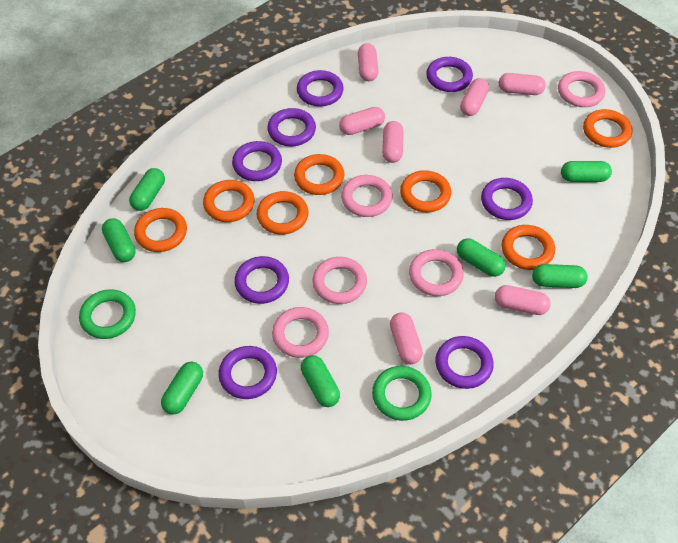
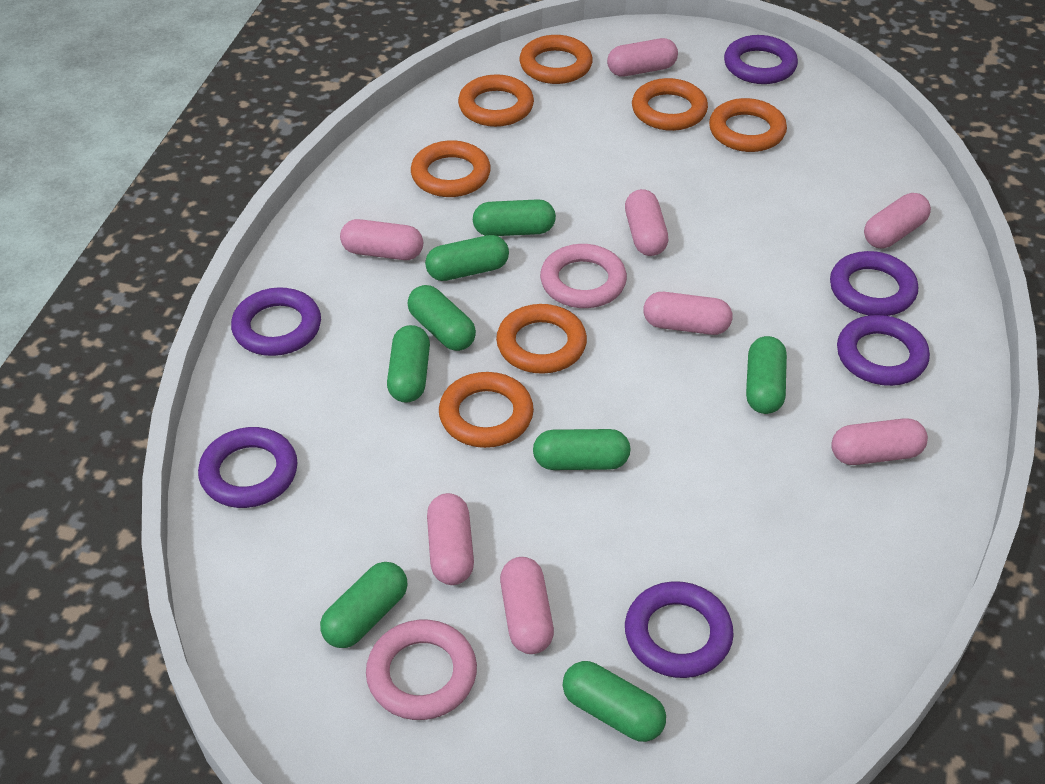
green capsule: [102,218,136,262] [129,168,165,211] [161,362,203,414] [301,355,340,407] [457,238,506,277] [532,264,588,288] [561,161,612,182] = 7 -> [320,562,407,648] [387,325,430,403] [407,285,476,351] [425,235,509,281] [473,199,556,236] [533,429,630,470] [563,661,666,742] [746,336,787,414] = 8
green ring: [79,289,136,339] [372,366,432,421] = 2 -> none = 0
pink capsule: [339,107,385,135] [358,43,378,81] [382,121,404,163] [390,312,423,364] [460,78,489,116] [495,285,550,315] [499,73,546,95] = 7 -> [340,219,423,260] [427,493,474,585] [500,557,554,654] [607,38,678,77] [625,189,668,256] [643,292,733,335] [831,418,928,465] [864,193,931,248] = 8
pink ring: [272,307,329,358] [312,257,367,304] [341,175,393,217] [409,249,464,296] [558,71,605,107] = 5 -> [366,620,477,720] [540,244,627,308] = 2
purple ring: [218,346,277,399] [232,141,282,181] [234,256,289,304] [267,108,316,146] [297,70,343,107] [426,57,473,92] [435,336,494,389] [481,178,533,220] = 8 -> [198,427,298,508] [231,287,321,356] [625,581,734,678] [724,35,798,84] [830,251,918,316] [837,315,930,386] = 6

